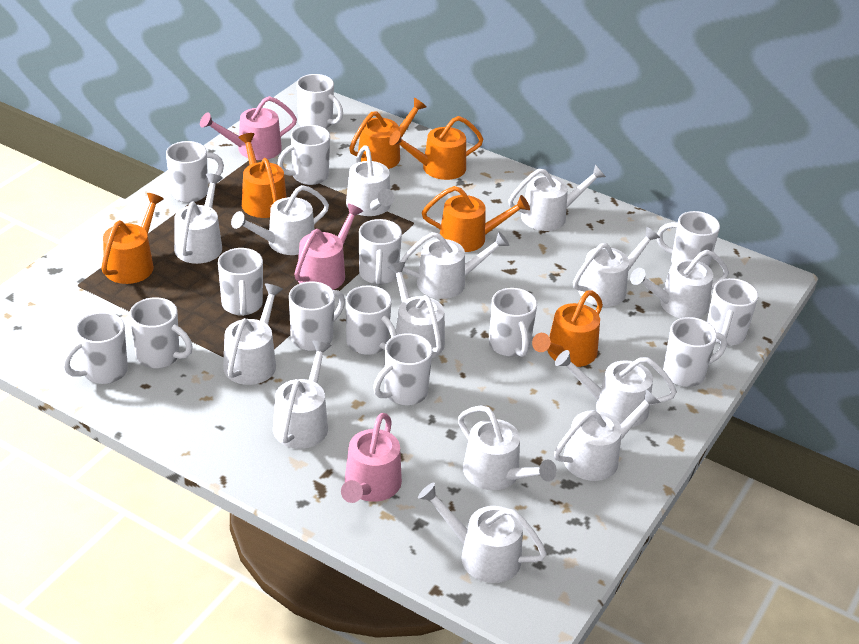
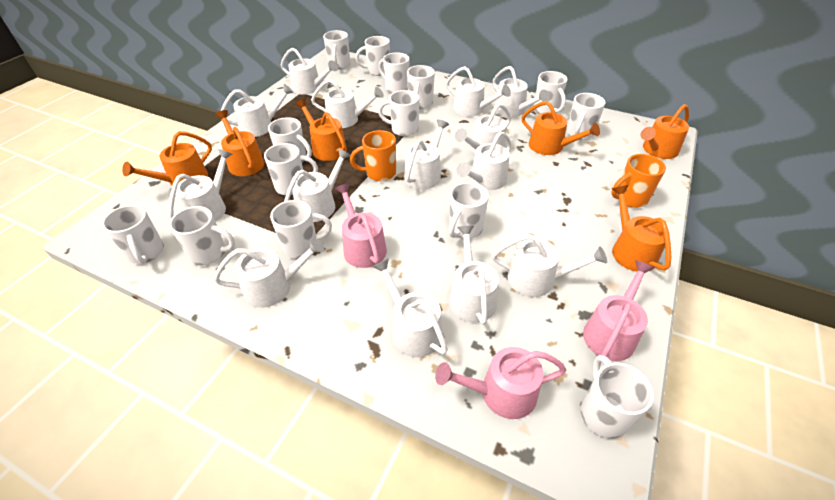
orange mug: none = 0 -> [350,130,396,181] [611,154,666,208] = 2

